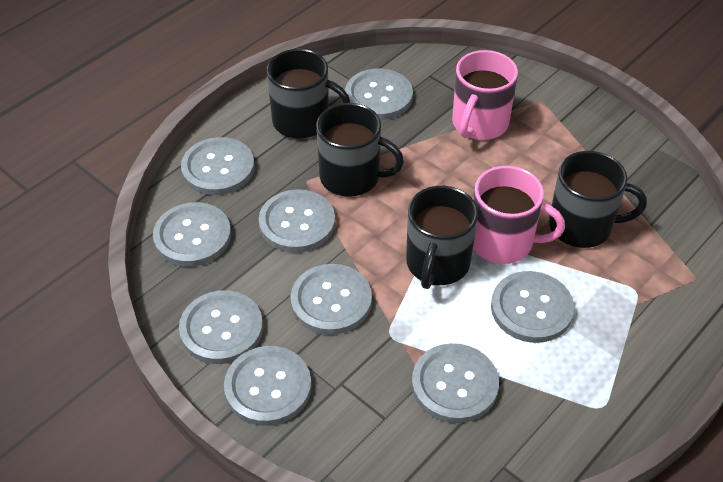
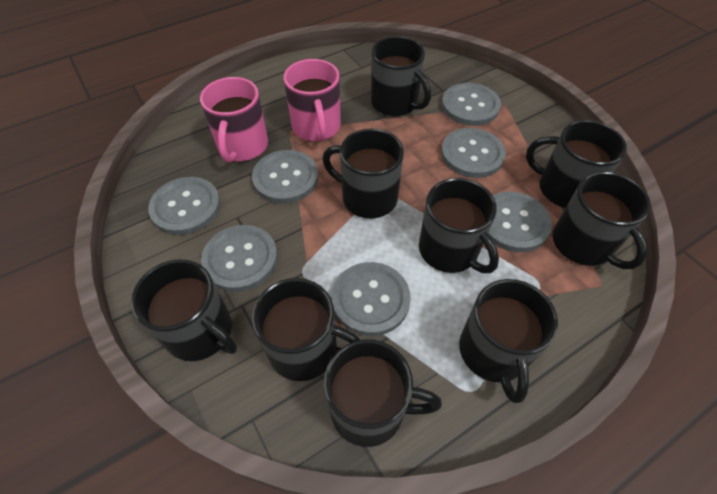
black mug: [267,49,350,139] [316,103,404,197] [406,186,478,289] [549,151,647,248] = 4 -> [131,259,237,361] [252,278,361,381] [322,129,404,218] [324,339,442,447] [371,36,431,116] [419,178,499,273] [459,279,558,403] [526,120,627,208] [552,172,651,269] = 9
grey button: [153,202,231,267] [179,290,263,364] [181,137,255,195] [224,346,311,426] [259,189,335,253] [290,264,372,335] [345,68,413,120] [412,343,499,423] [491,271,574,343] = 9 -> [148,177,221,235] [201,225,278,292] [252,150,318,204] [332,262,411,336] [441,128,506,178] [442,83,501,126] [488,191,552,252] = 7

